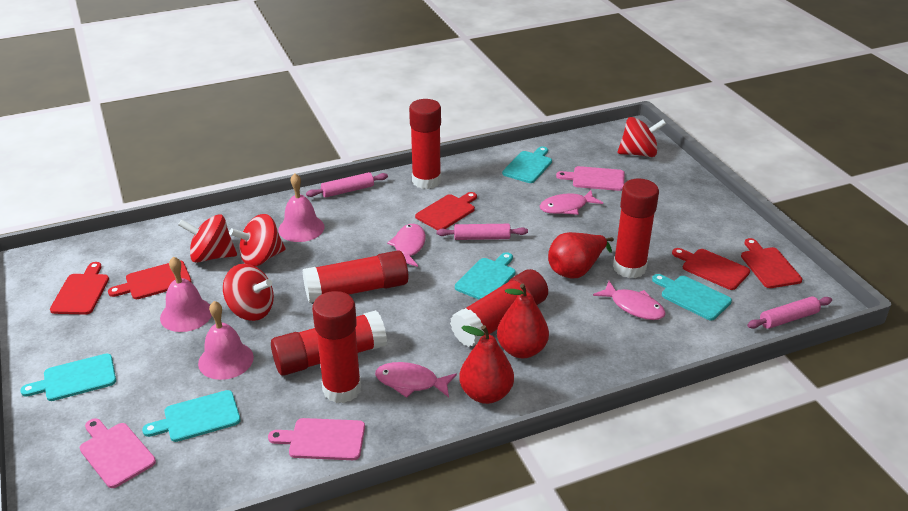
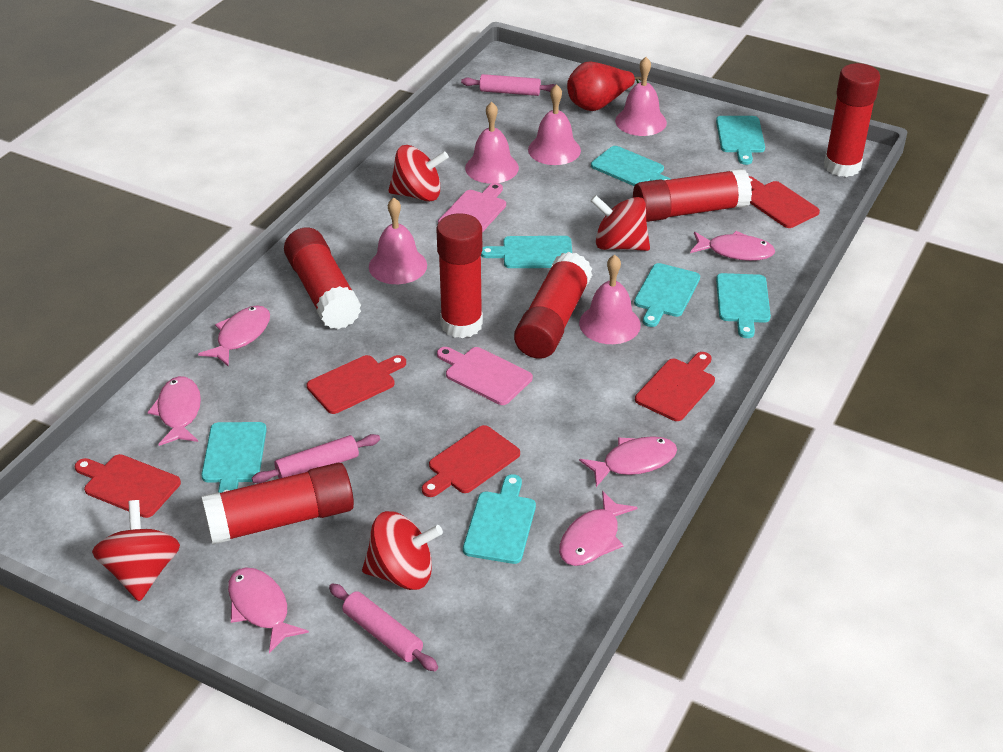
pink bell: [160,256,212,332] [198,301,254,380] [278,173,325,242] = 3 -> [369,198,427,284] [465,102,519,184] [528,84,581,165] [579,255,641,344] [615,57,667,136] = 5
pink cutting board: [80,418,156,488] [268,418,365,460] [556,166,625,191] = 3 -> [437,347,533,405] [438,183,506,232] = 2
pink fish: [375,362,457,398] [387,224,426,267] [540,190,603,215] [593,281,666,320] = 4 -> [148,376,201,446] [198,305,270,367] [228,567,309,653] [559,491,638,566] [579,436,677,487] [690,231,775,261] = 6
red pear: [459,325,514,404] [497,284,549,358] [548,232,614,279] = 3 -> [567,61,642,111] = 1
turquoise cutting board: [20,354,116,401] [142,390,241,442] [455,252,516,300] [502,146,552,183] [652,274,732,321] = 5 -> [201,422,267,493] [463,474,536,564] [481,236,572,268] [591,146,671,186] [634,263,700,327] [716,116,765,165] [716,273,771,338] = 7

